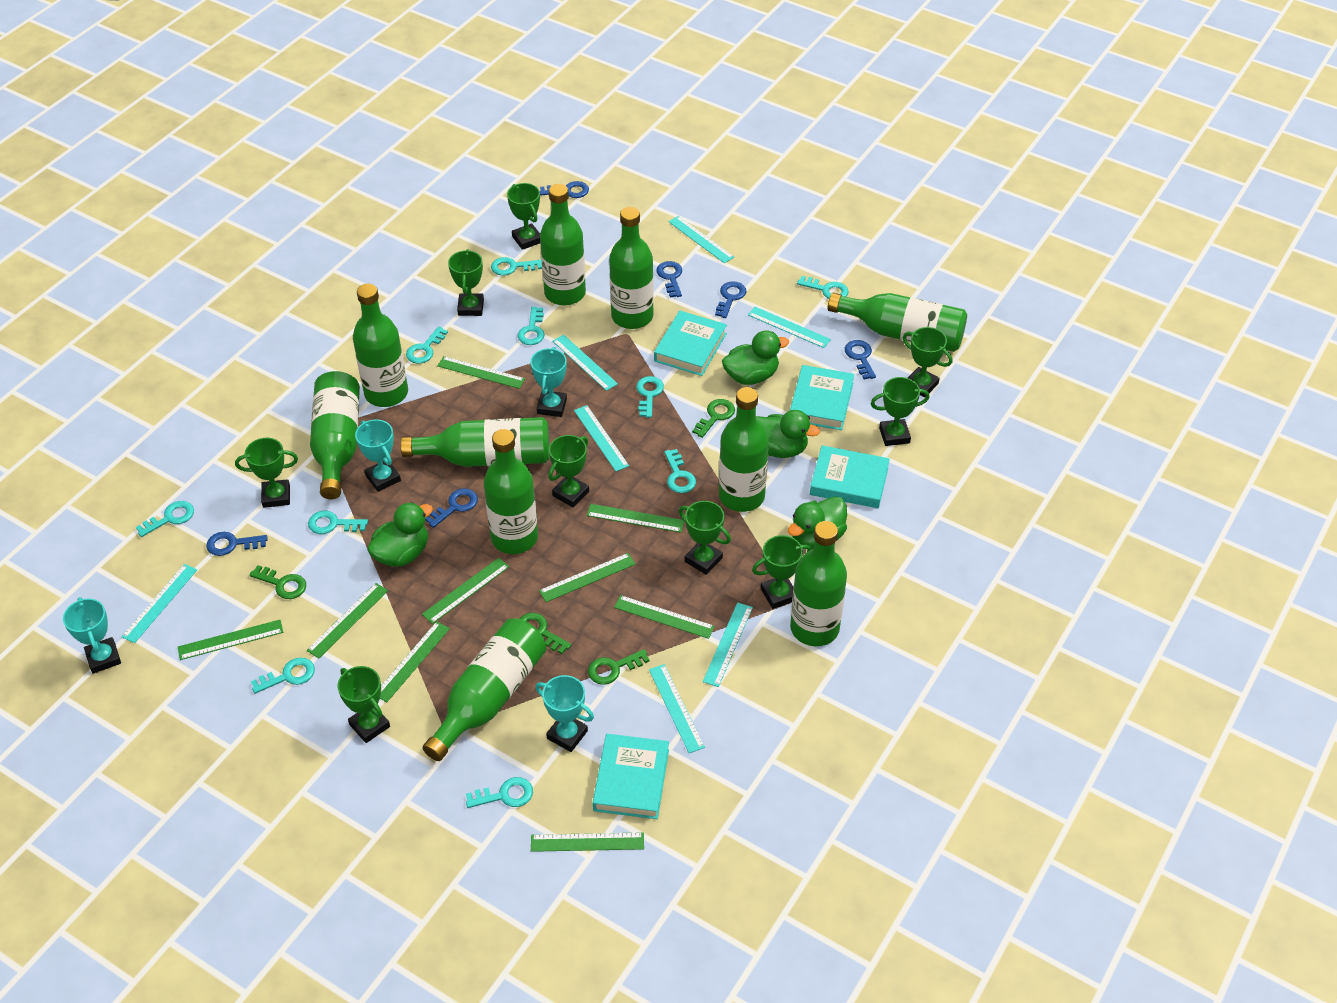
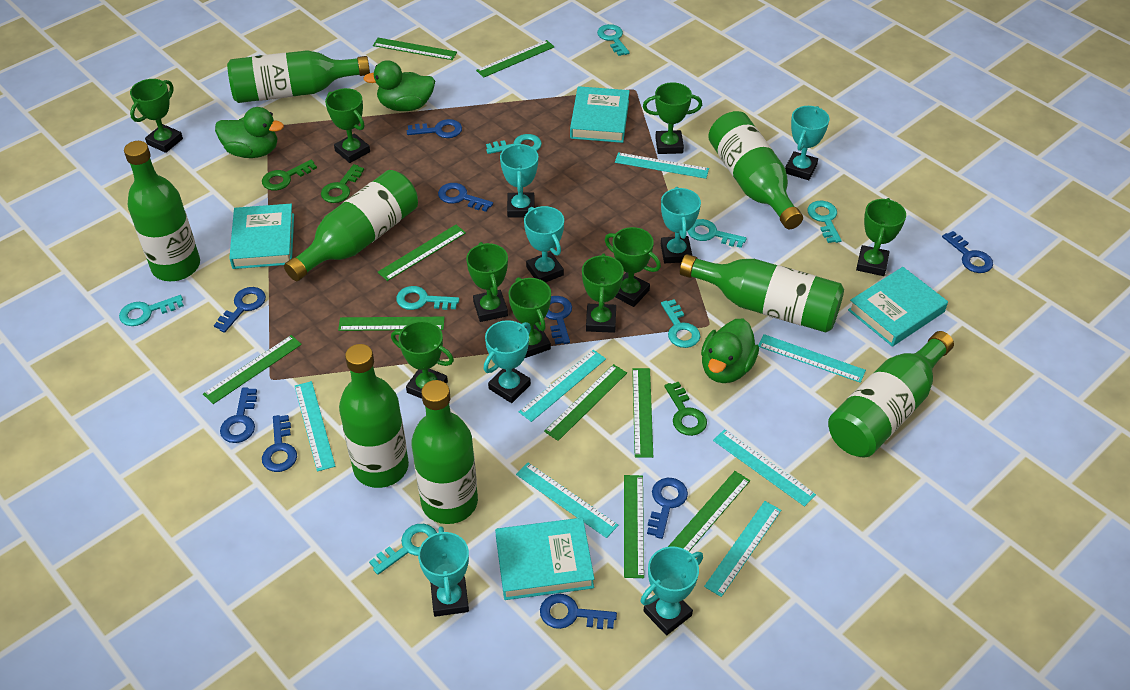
blue key: [206,532,267,556] [425,488,478,528] [540,181,589,198] [656,261,682,298] [715,281,747,318] [845,340,876,379] = 6 -> [214,287,266,333] [220,388,257,443] [262,415,297,472] [407,119,462,138] [438,183,493,212] [540,594,617,629] [546,296,572,344] [647,478,688,539] [942,231,993,273] = 9
green bottle: [310,371,360,499] [353,284,408,407] [401,417,550,467] [422,619,546,761] [484,429,538,554] [540,184,586,305] [609,207,654,329] [719,387,769,512] [790,521,847,646] [828,293,967,352] = 10 -> [124,141,200,281] [227,50,370,103] [284,170,418,281] [339,344,409,488] [412,380,478,524] [680,254,844,333] [708,111,803,229] [828,331,954,458] = 8
green duck: [367,502,433,567] [722,330,789,385] [756,410,820,458] [788,496,847,550] = 4 -> [215,107,284,158] [363,60,435,111] [701,319,759,383] = 3
green key: [249,565,306,599] [519,613,571,654] [588,649,650,685] [692,399,735,438] = 4 -> [262,160,317,190] [321,164,364,203] [664,382,707,436] = 3
turquoise key: [136,501,194,537] [251,658,315,694] [308,511,368,534] [406,327,448,364] [466,777,533,808] [491,257,542,276] [517,307,544,345] [636,376,664,418] [664,449,696,493] [797,276,849,299] = 10 -> [119,295,184,326] [369,524,437,575] [396,286,459,310] [486,134,542,154] [597,24,630,56] [661,299,700,348] [687,219,746,248] [808,201,842,243] = 8
turquoise trophy: [63,597,121,674] [355,420,401,492] [530,347,567,417] [536,675,594,752] = 4 -> [418,526,469,617] [484,320,531,403] [500,143,538,218] [524,206,564,283] [641,546,703,635] [661,187,701,263] [785,106,829,180] = 7

